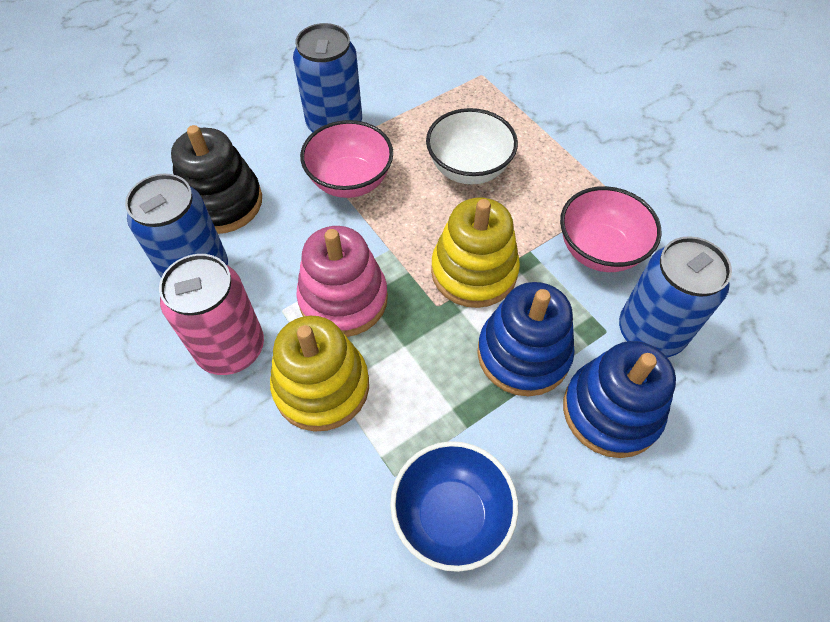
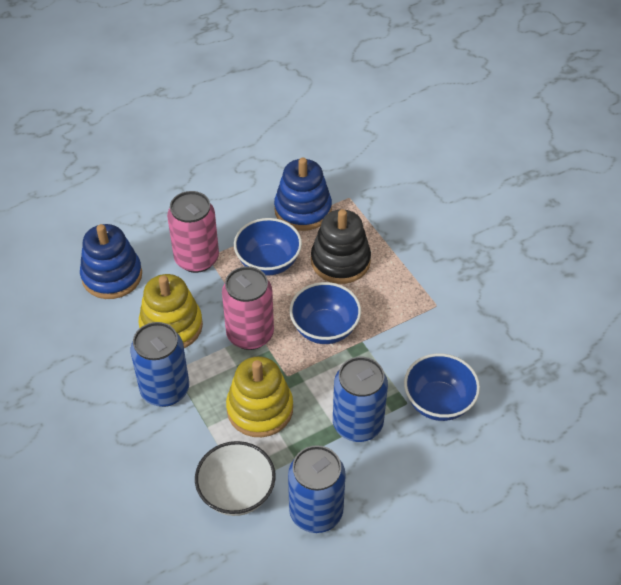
blue bowl: [390,441,518,572] = 1 -> [234,218,302,276] [290,282,361,344] [404,353,480,421] = 3
pink bowl: [300,120,393,198] [560,186,662,272] = 2 -> none = 0
pink can: [159,254,264,375] = 1 -> [167,191,219,273] [222,266,274,350] = 2
pink stacking toy: [296,226,388,337] = 1 -> none = 0

